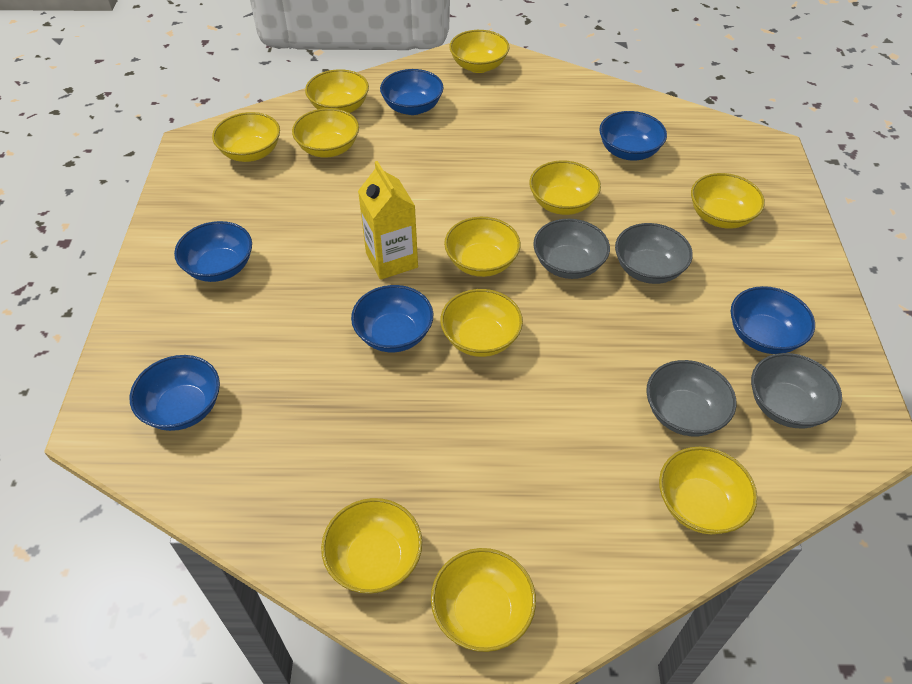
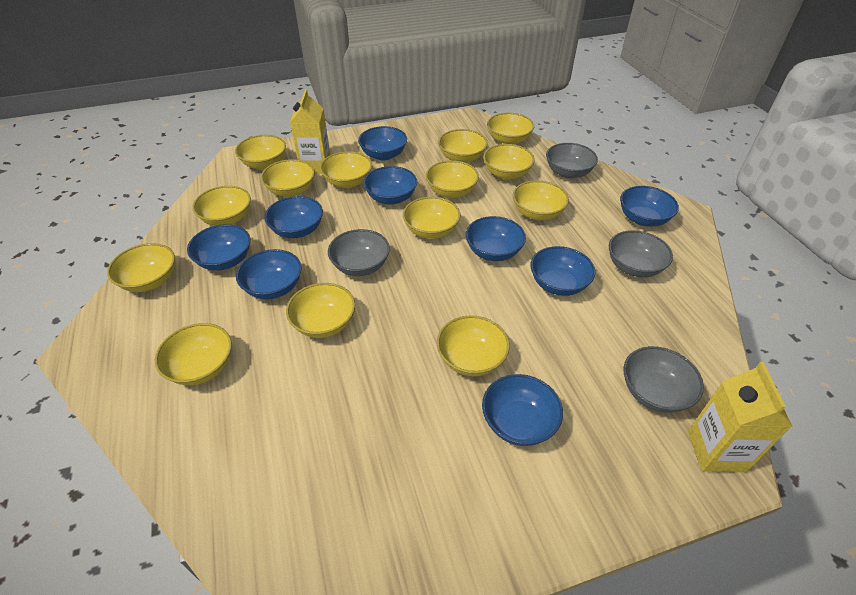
blue bowl: [130,355,220,431] [174,221,252,282] [351,285,433,352] [380,69,444,115] [599,111,667,161] [731,286,815,354] = 6 -> [187,224,250,271] [236,249,302,299] [264,196,323,238] [358,126,407,160] [363,166,417,205] [466,216,526,261] [482,374,563,446] [531,246,595,296] [620,186,679,227] = 9
yellow bowl: [212,112,280,162] [292,108,359,158] [305,69,369,113] [321,498,422,594] [431,548,536,652] [440,289,523,357] [444,217,521,277] [449,30,509,73] [529,160,601,215] [659,447,757,534] [691,173,765,229] = 11 -> [107,243,175,292] [155,323,232,385] [192,186,251,226] [235,135,286,170] [261,159,315,197] [286,283,355,338] [320,151,372,188] [403,197,461,239] [426,160,479,198] [437,315,510,376] [438,129,488,163] [483,144,535,180] [487,113,534,145] [513,180,569,221] = 14
yellow carton: [358,161,418,280] = 1 -> [290,89,330,173] [688,362,793,472] = 2

